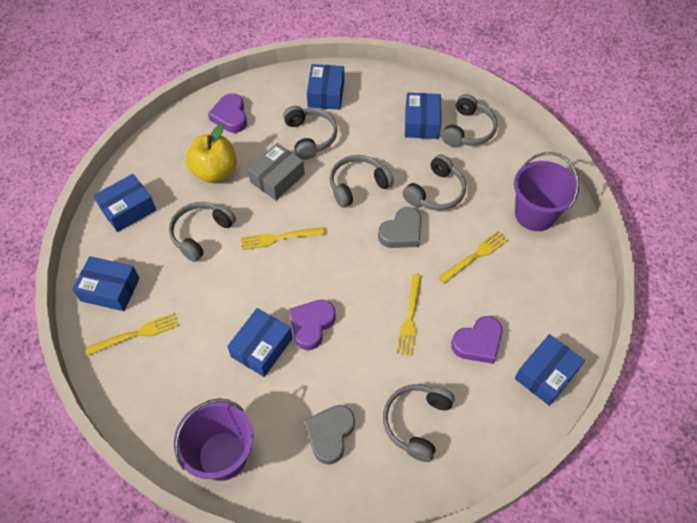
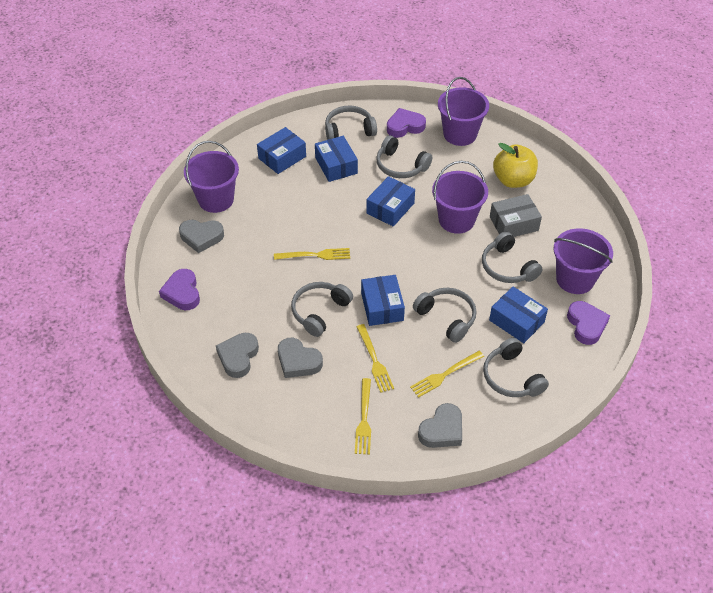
blue box: [72,256,140,311] [93,174,156,232] [227,308,293,377] [307,64,344,110] [405,93,441,139] [515,334,585,406] = 6 -> [257,127,306,174] [315,136,358,182] [361,275,405,326] [366,176,415,227] [489,287,548,343] = 5
grey heart: [304,405,355,465] [378,207,421,248] = 2 -> [179,220,224,253] [216,333,259,378] [278,338,323,378] [418,403,462,448] = 4
purple bucket: [174,398,253,481] [514,152,579,231] = 2 -> [184,141,239,213] [432,161,488,234] [438,77,489,146] [553,228,613,294] = 4

